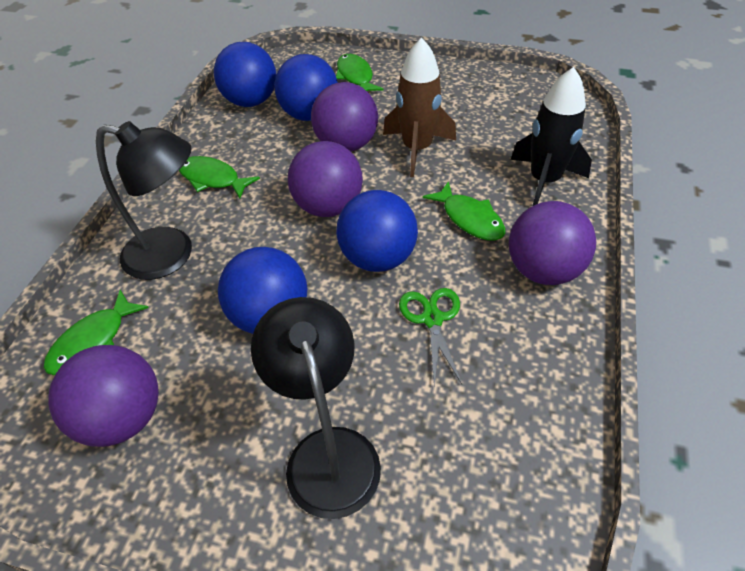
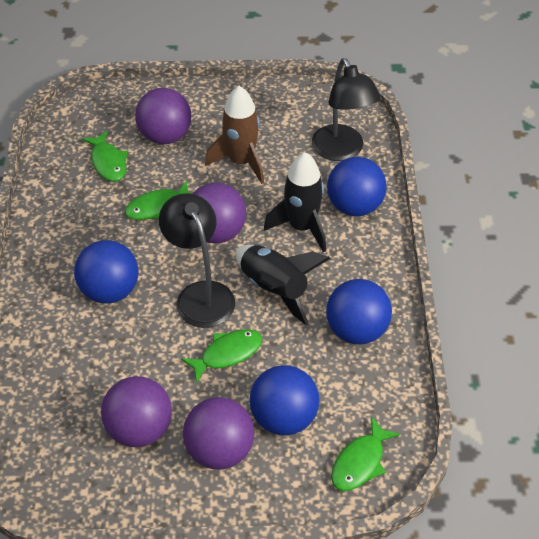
black rocket: [511,67,592,206] = 1 -> [235,245,330,326] [264,152,326,252] = 2
green scissors: [399,288,462,385] = 1 -> none = 0

